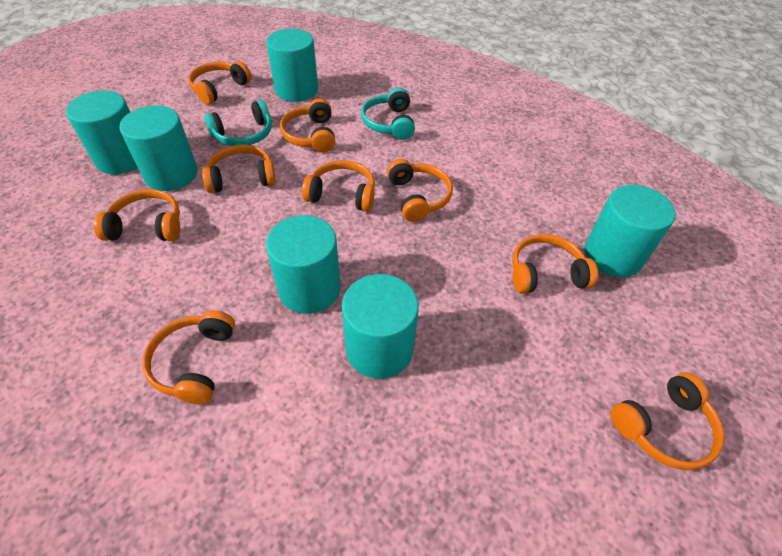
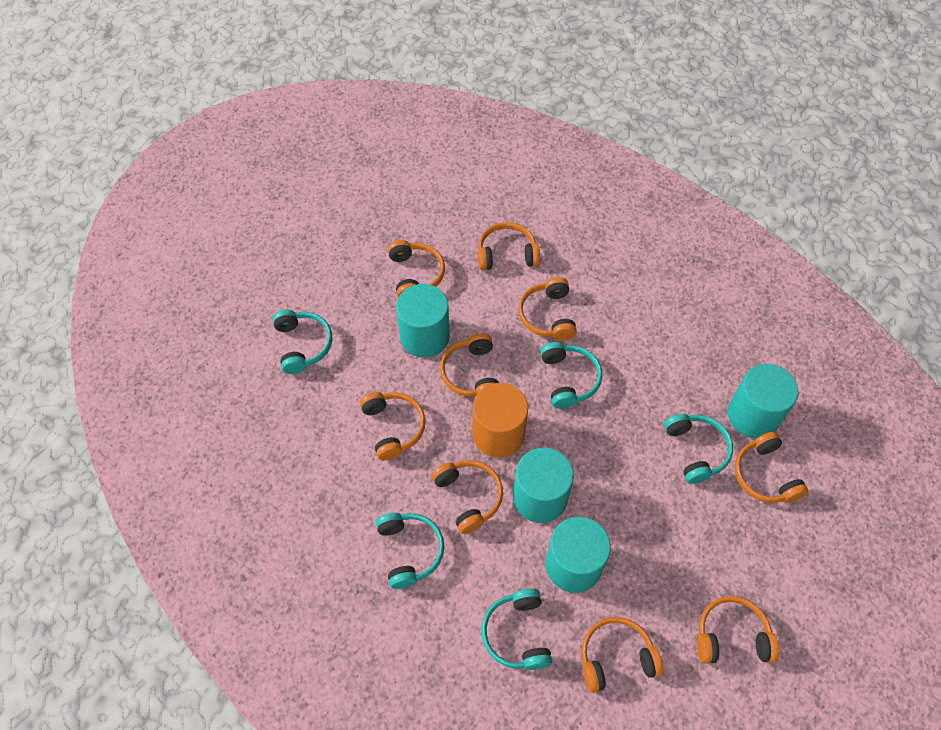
orange cylinder: none = 0 -> [472,383,528,458] = 1
turquoise cylinder: [66,91,138,174] [119,106,197,191] [266,29,318,102] [266,215,341,314] [342,274,419,379] [585,185,676,277] = 6 -> [396,284,450,358] [513,448,574,523] [546,517,611,593] [728,364,799,438] = 4
turquoise headphones: [204,100,272,146] [361,88,415,140] = 2 -> [273,310,332,374] [376,513,444,589] [482,589,552,670] [540,342,602,409] [664,414,733,484] = 5

